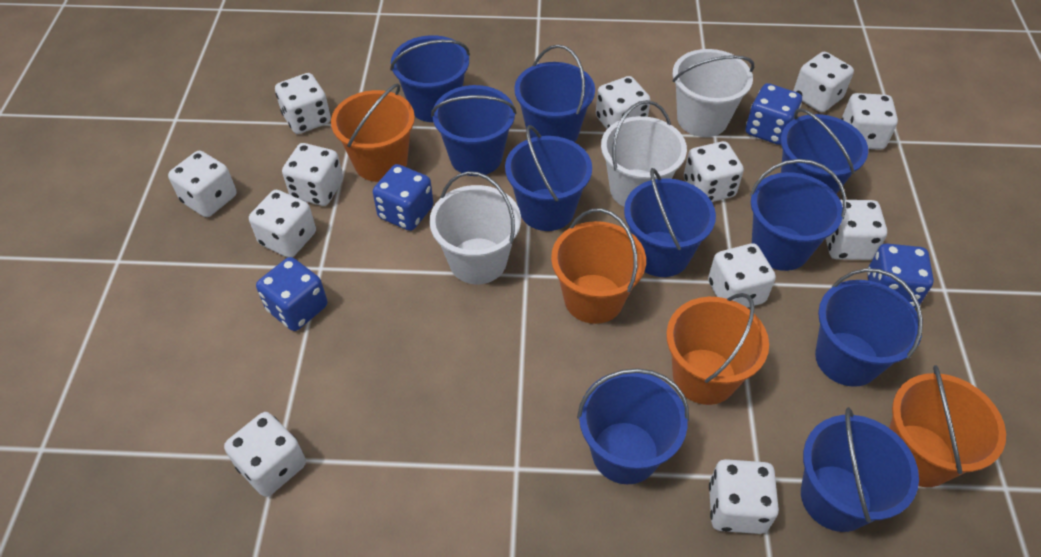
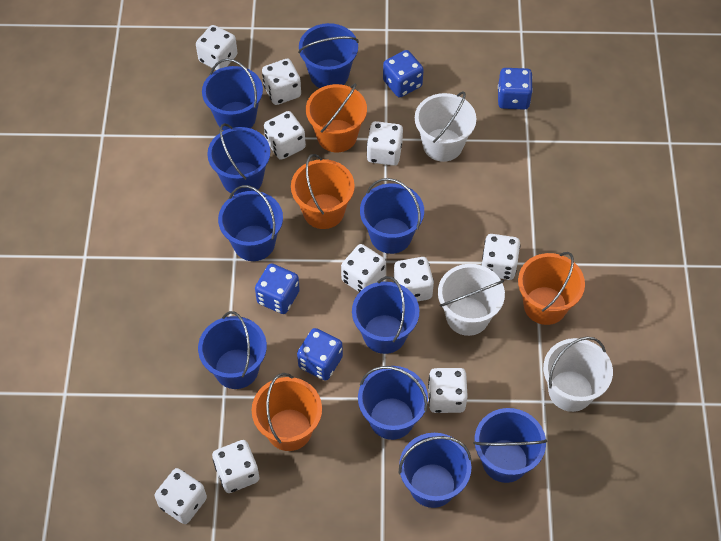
white dice: [168,151,236,217] [224,412,306,497] [249,190,316,257] [275,73,331,134] [282,143,343,206] [596,76,651,129] [684,141,744,202] [708,243,776,308] [709,459,779,534] [793,52,854,112] [826,200,887,260] [841,93,898,150] = 12 -> [155,468,207,524] [196,25,238,70] [212,440,259,493] [262,59,301,105] [264,111,306,160] [341,244,386,292] [367,121,403,166] [394,257,434,302] [428,368,468,413] [481,234,520,280] = 10

